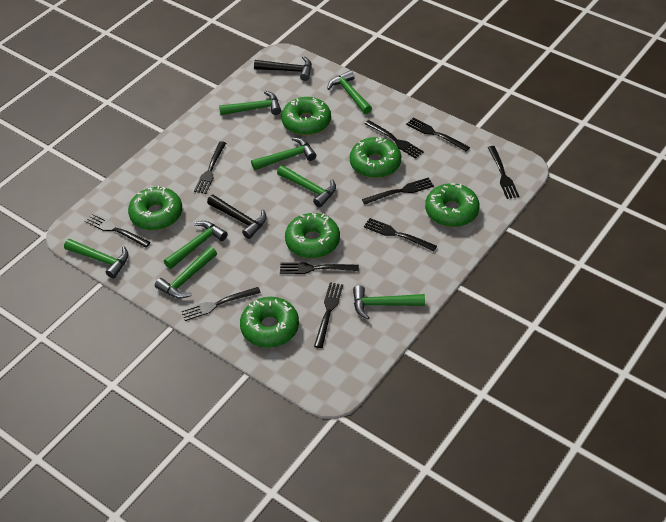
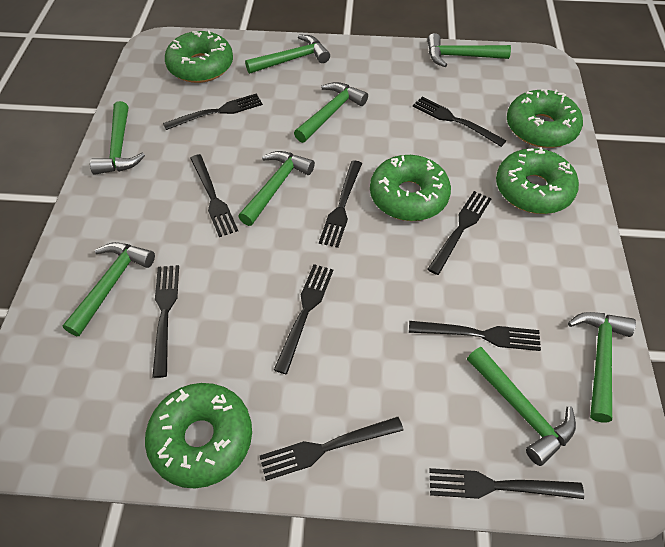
black hammer: [207,195,266,239] [254,56,312,81] = 2 -> none = 0
green donut: [128,186,182,231] [240,297,299,348] [281,97,331,135] [285,213,340,258] [350,137,401,178] [425,183,480,227] = 6 -> [145,383,252,488] [165,30,233,83] [370,155,451,221] [496,147,579,214] [507,89,583,148] = 5

